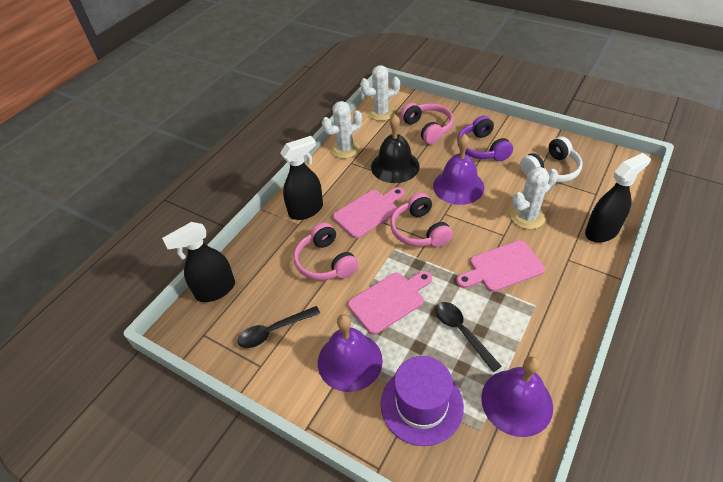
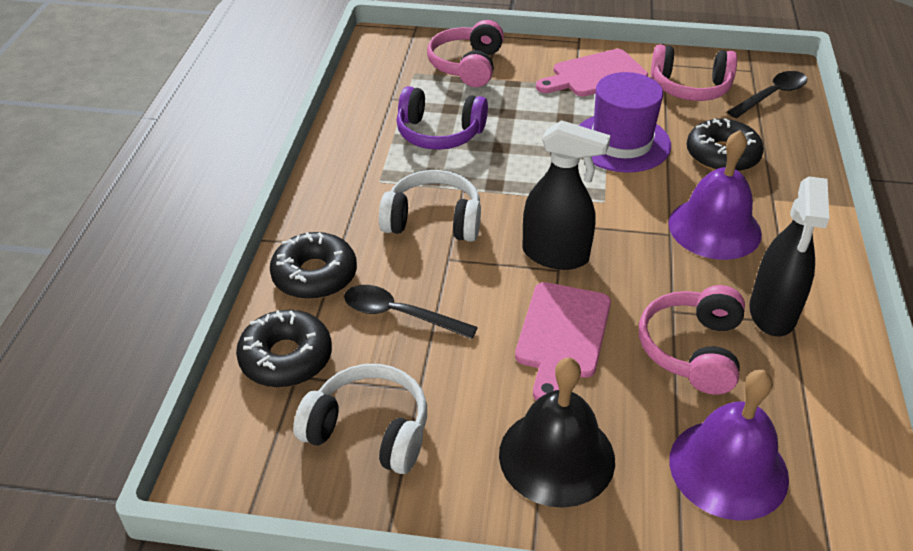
black donut: none = 0 -> [236,310,332,387] [270,232,357,299] [687,118,764,172] = 3
black spray bottle: [162,222,235,302] [280,136,323,220] [585,153,651,243] = 3 -> [522,120,611,270] [749,176,829,336] = 2
pink cutting board: [333,187,405,239] [348,271,432,335] [456,240,545,292] = 3 -> [515,282,611,401] [536,49,648,96] = 2
purple bell: [318,314,383,392] [433,134,484,205] [481,356,553,437] = 3 -> [668,130,762,260] [669,370,789,521] = 2
white cactus: [322,101,362,159] [360,65,400,121] [510,167,558,229] = 3 -> none = 0
white headphones: [520,137,583,183] = 1 -> [293,364,427,474] [379,170,481,242] = 2

